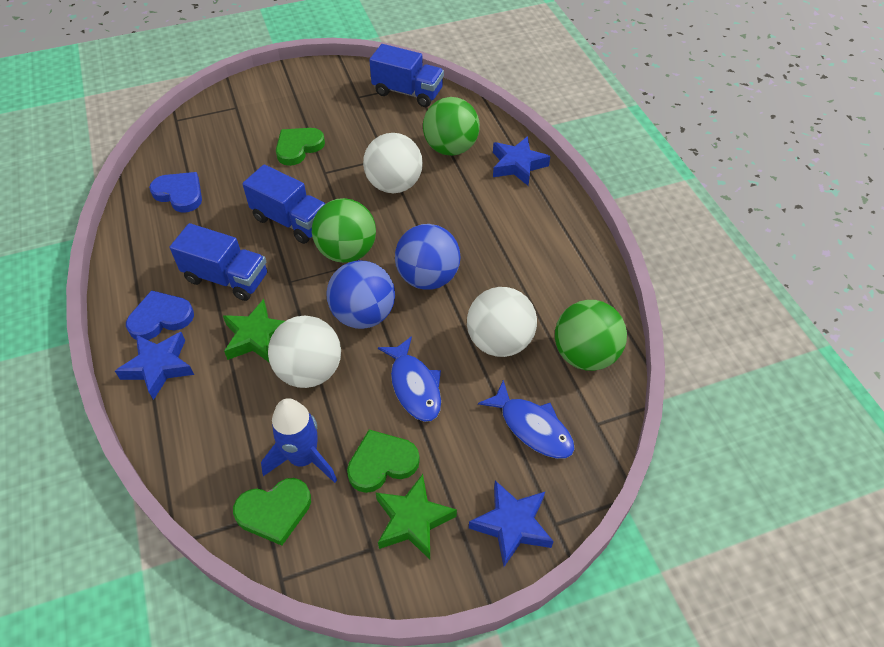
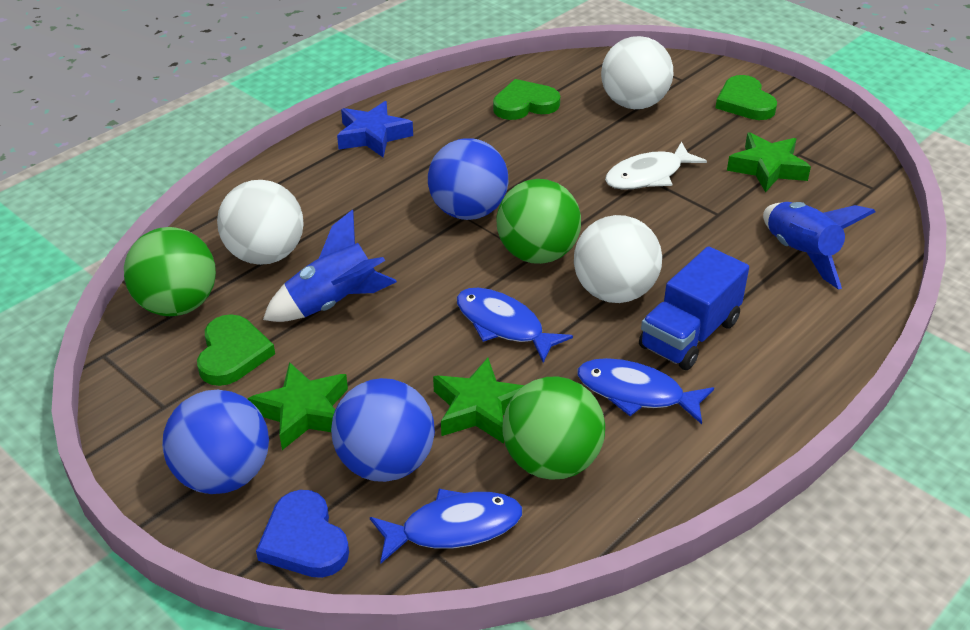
blue ball: [326,260,395,329] [395,224,460,290] = 2 -> [162,390,269,494] [331,378,435,482] [428,138,508,220] = 3
blue fish: [378,336,441,422] [478,380,575,459] = 2 -> [370,489,522,563] [457,288,573,363] [577,358,714,424] = 3
blue heart: [126,290,194,340] [149,172,202,212] = 2 -> [256,490,349,578] = 1
blue rocket: [261,398,337,483] = 1 -> [263,209,397,322] [763,202,875,290] = 2
blue star: [115,332,194,400] [469,480,554,567] [493,136,550,186] = 3 -> [337,101,413,157] = 1
blue truck: [170,223,267,301] [242,164,326,244] [369,44,444,107] = 3 -> [639,246,749,370] = 1
green star: [223,299,285,362] [375,474,457,559] = 2 -> [248,362,348,450] [433,358,524,444] [727,133,811,192] = 3
white fish: none = 0 -> [605,142,707,190] = 1

